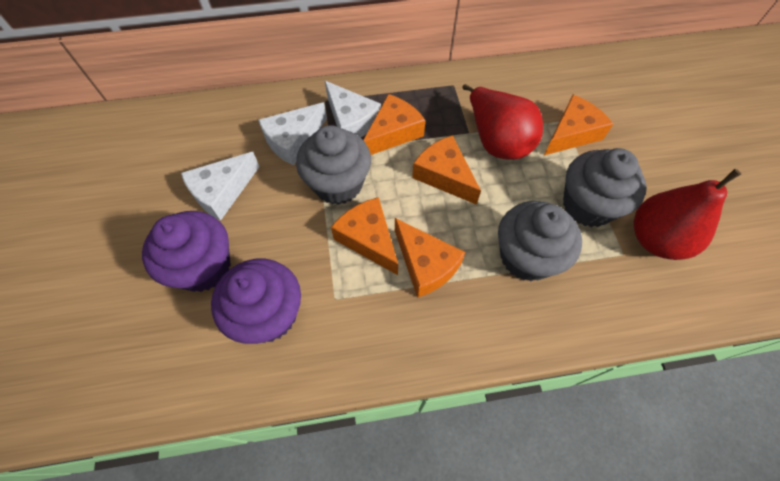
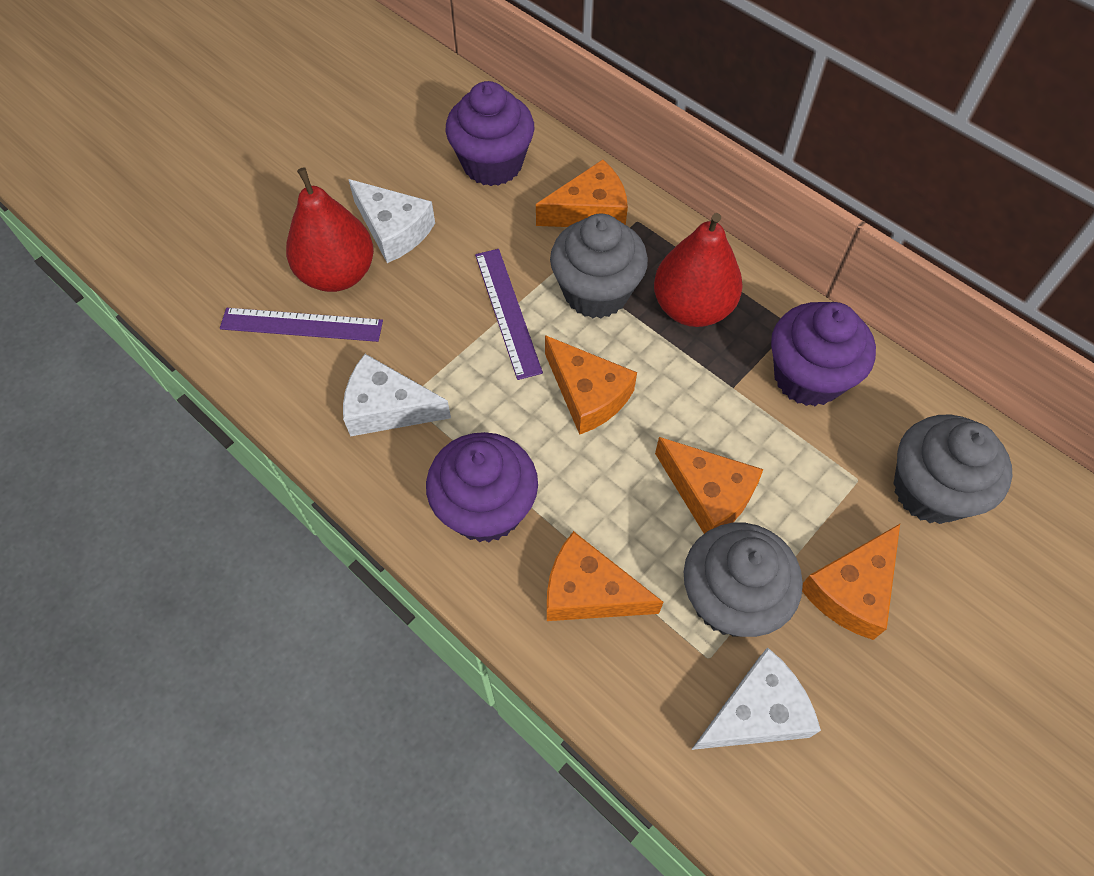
purple cupcake: [142,211,231,292] [211,259,301,344] = 2 -> [426,432,538,542] [446,81,534,186] [771,302,876,406] = 3
purple ruler: none = 0 -> [220,308,383,342] [475,249,543,380] = 2

